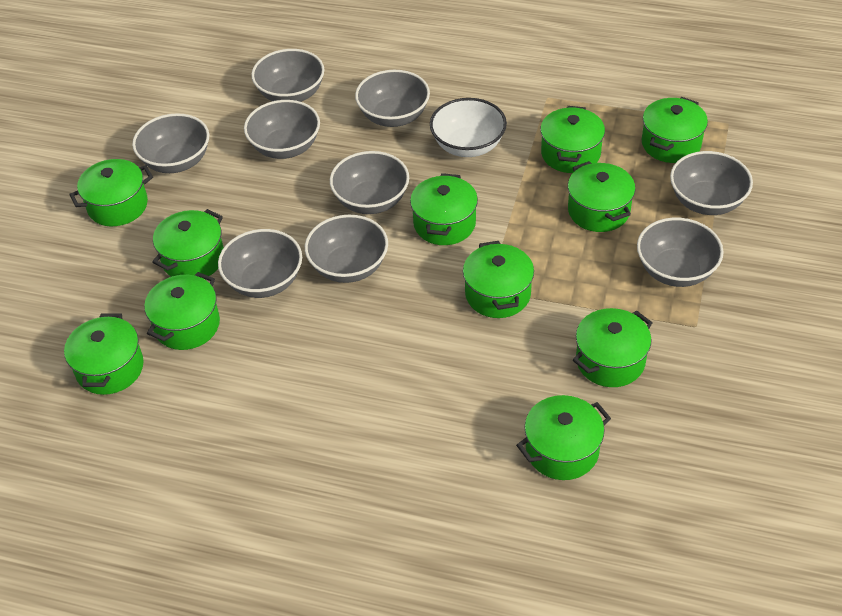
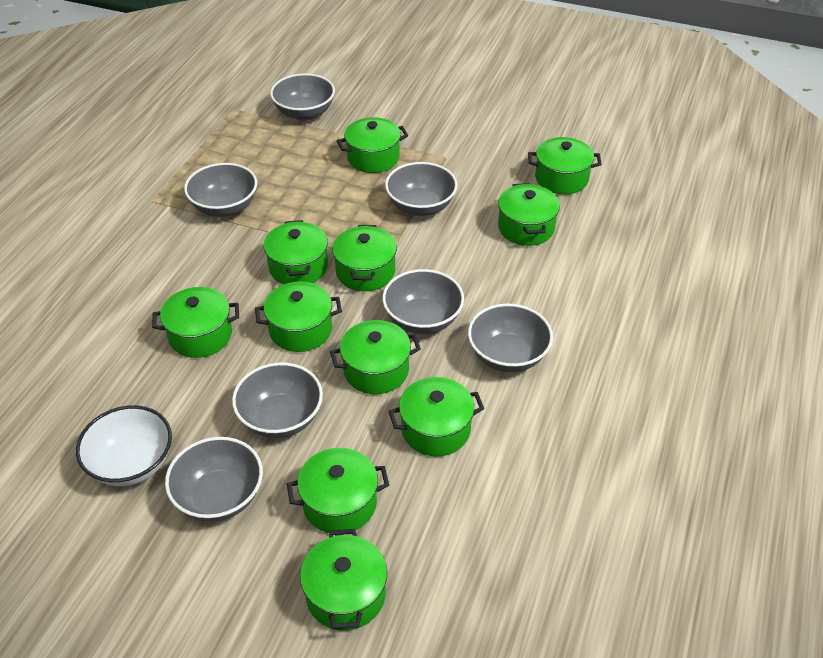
grey bowl: [132,113,209,173] [218,229,302,298] [244,100,320,159] [251,49,324,102] [305,215,388,283] [330,151,409,214] [355,70,430,127] [637,218,724,287] [670,151,753,215] = 9 -> [165,437,263,522] [184,163,257,217] [232,362,323,438] [270,73,335,121] [382,269,464,334] [385,162,458,216] [468,304,553,372] = 7

